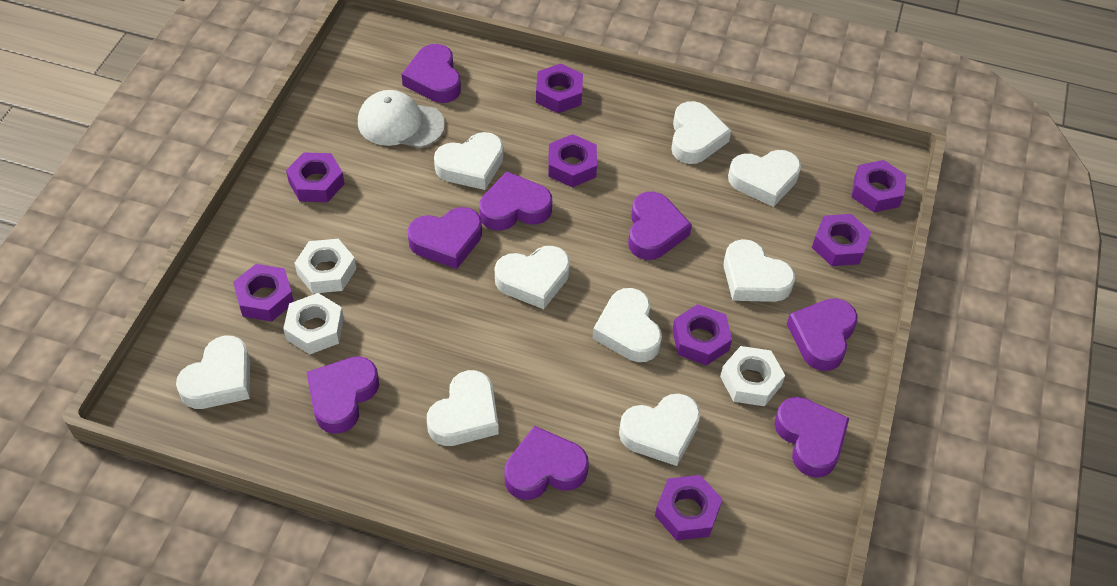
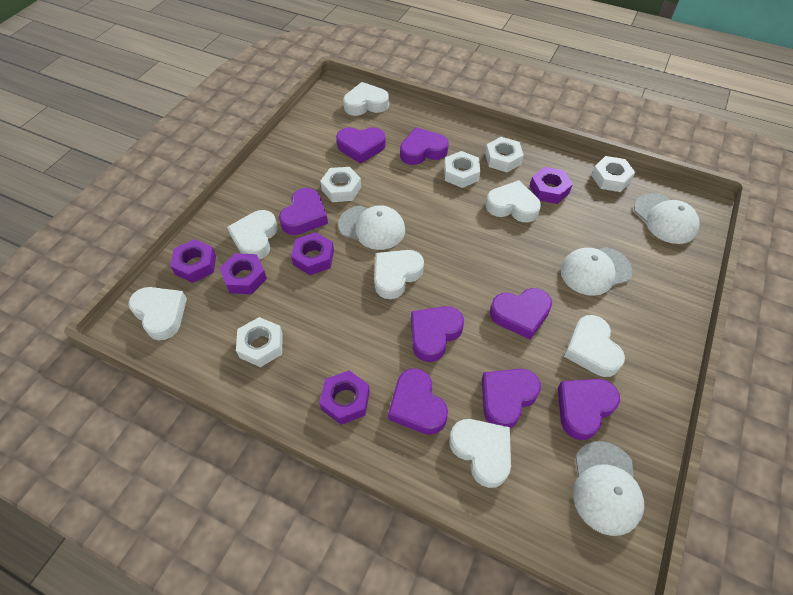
purple nut: [233,264,294,322] [286,152,345,202] [536,64,583,113] [548,134,597,188] [655,475,722,541] [673,304,732,366] [812,214,871,266] [852,160,906,212] = 8 -> [170,239,216,283] [219,253,267,294] [291,232,334,275] [320,370,370,425] [530,167,573,204] = 5
white cap: [358,90,445,148] = 1 -> [338,205,405,250] [560,247,632,296] [573,441,644,536] [634,193,699,244] = 4
white heart: [176,335,250,409] [427,370,499,446] [434,132,504,190] [495,246,570,309] [592,288,662,362] [619,394,701,466] [671,101,731,164] [724,239,795,302] [728,150,801,207] = 9 -> [128,287,187,340] [227,210,278,260] [343,82,389,116] [374,250,424,299] [449,419,511,488] [486,180,541,222] [564,315,625,377] = 7
white nut: [283,293,344,354] [295,239,356,294] [720,346,785,406] = 3 -> [236,317,283,367] [320,167,361,202] [444,151,480,188] [485,137,524,172] [591,156,636,192] = 5

